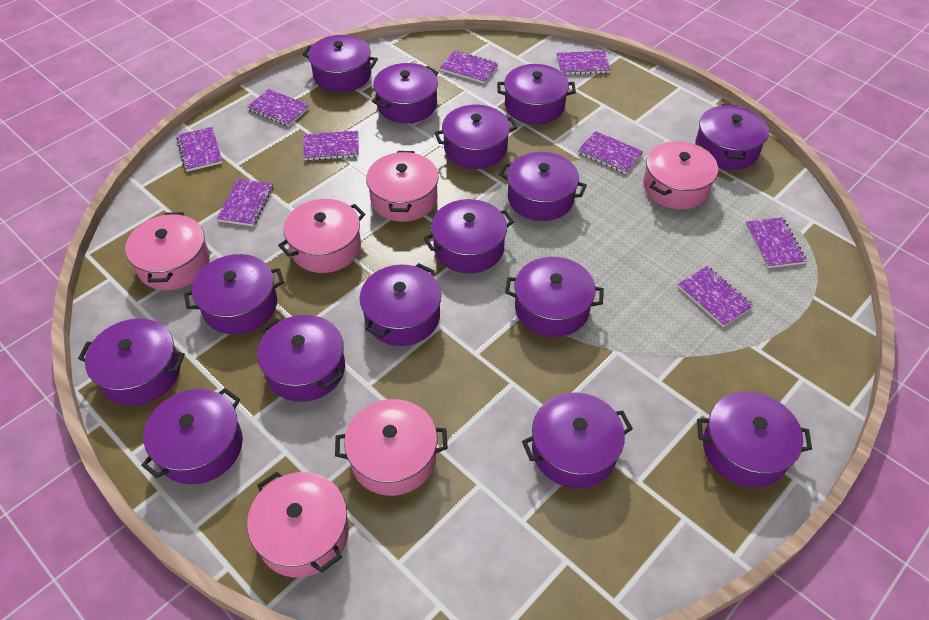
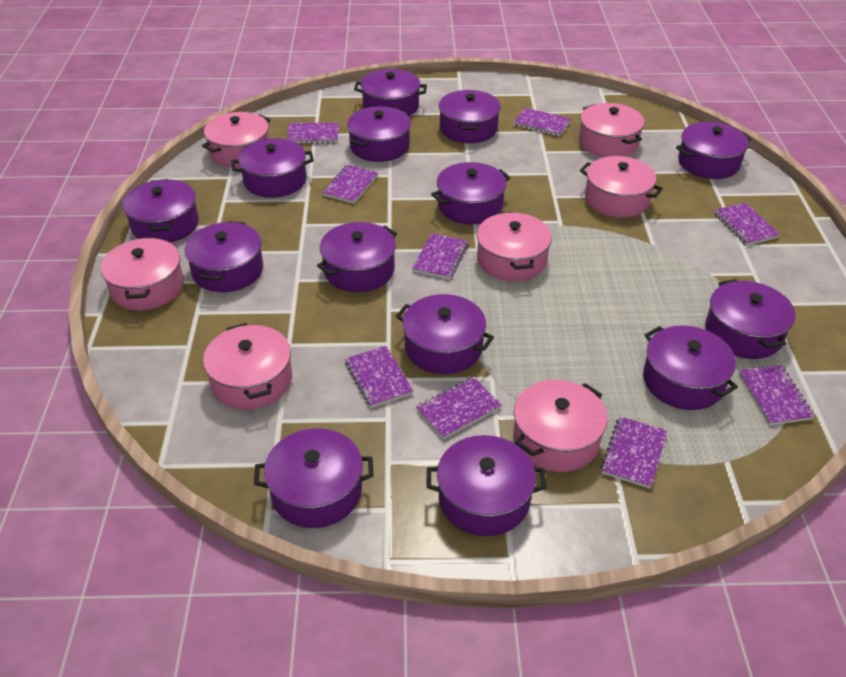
pink pot: [125,212,210,290] [247,472,349,577] [278,199,365,273] [335,399,448,496] [366,151,439,222] [643,141,718,210] = 6 -> [100,237,184,310] [202,112,271,168] [203,323,292,410] [477,212,552,282] [514,380,607,472] [579,103,644,157] [580,156,663,218] = 7
purple pot: [78,318,185,406] [141,388,243,484] [184,254,284,334] [257,315,345,402] [302,35,378,92] [360,263,441,346] [372,63,439,123] [424,199,514,273] [434,105,517,169] [497,64,576,124] [499,152,587,221] [505,257,604,337] [522,393,633,488] [695,104,769,170] [697,392,812,487] = 15 -> [123,179,199,243] [184,221,263,292] [231,138,314,198] [254,428,374,528] [317,222,397,292] [347,106,411,162] [354,69,427,116] [396,294,494,374] [427,435,547,536] [431,162,511,225] [439,90,501,143] [643,326,738,410] [676,122,751,179] [705,279,795,359] = 14

